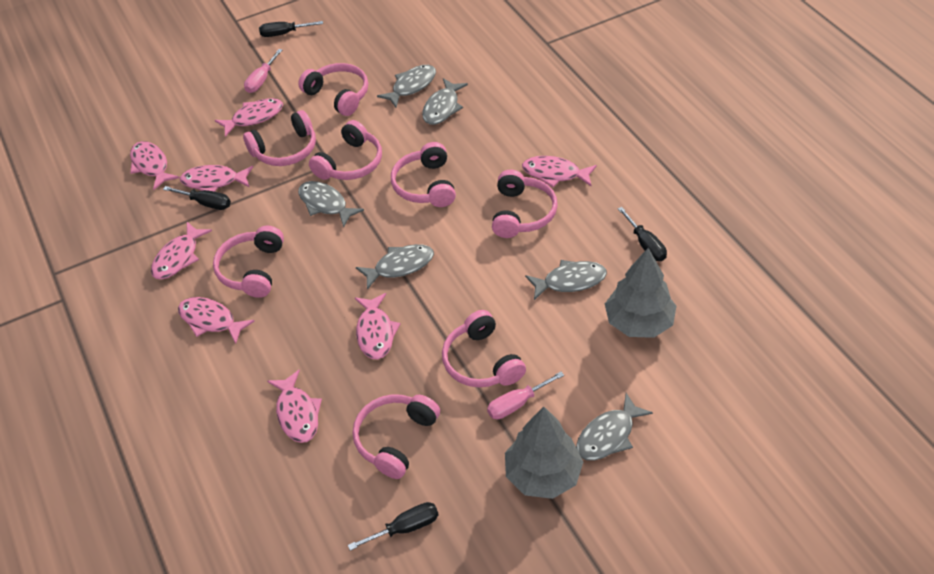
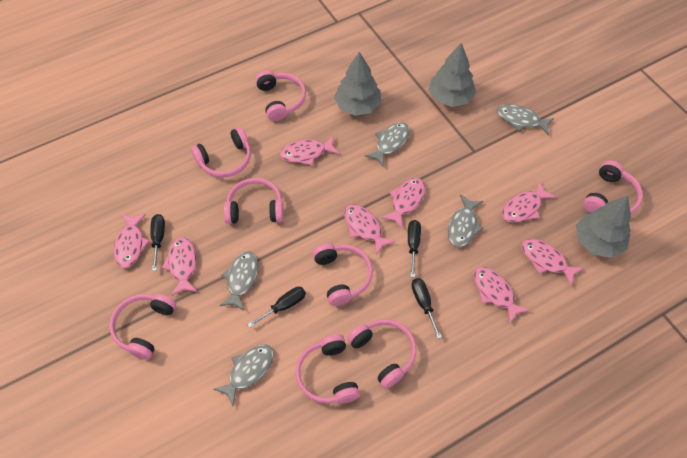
grey fish: [298,181,364,228] [356,244,434,290] [377,65,436,108] [422,78,468,125] [525,260,607,300] [576,393,653,461] = 6 -> [213,345,274,406] [220,251,258,311] [365,122,410,167] [448,195,483,248] [497,104,554,135] = 5
grey tree: [505,406,583,499] [605,248,676,338] = 2 -> [334,52,381,116] [429,43,476,107] [576,196,631,258] = 3
pink screwdriver: [244,49,282,93] [487,372,564,419] = 2 -> none = 0

